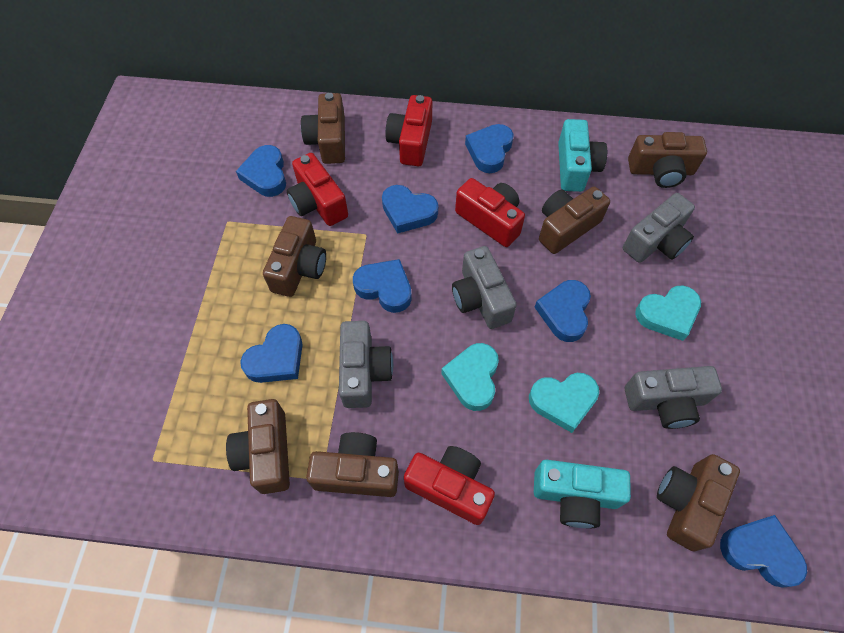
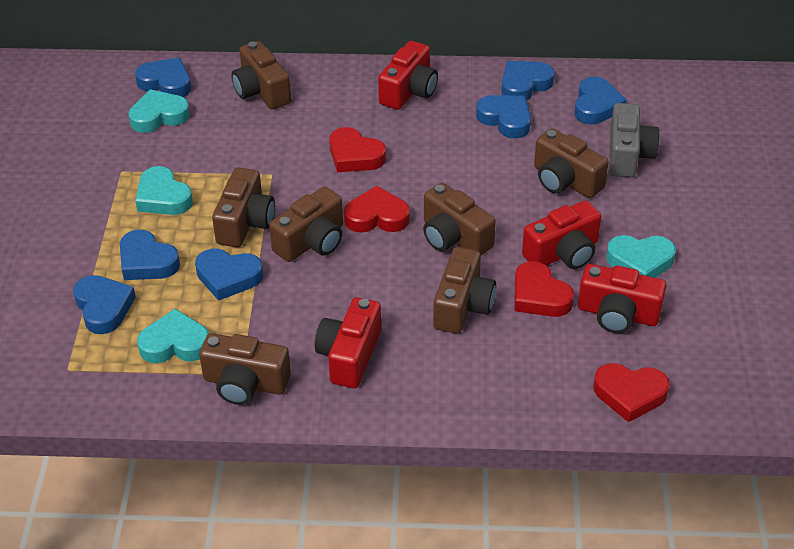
grey camera: [339,321,393,408] [452,246,517,329] [623,193,695,263] [625,366,722,429] = 4 -> [609,103,660,177] = 1
red heart: none = 0 -> [329,127,386,172] [344,186,410,233] [515,261,574,317] [593,363,670,422] = 4
turquoise camera: [534,460,631,528] [558,119,607,192] = 2 -> none = 0
turquoise heart: [441,343,499,411] [529,373,599,433] [635,285,701,341] = 3 -> [129,89,190,133] [135,166,193,215] [137,309,209,363] [606,235,676,278] = 4

